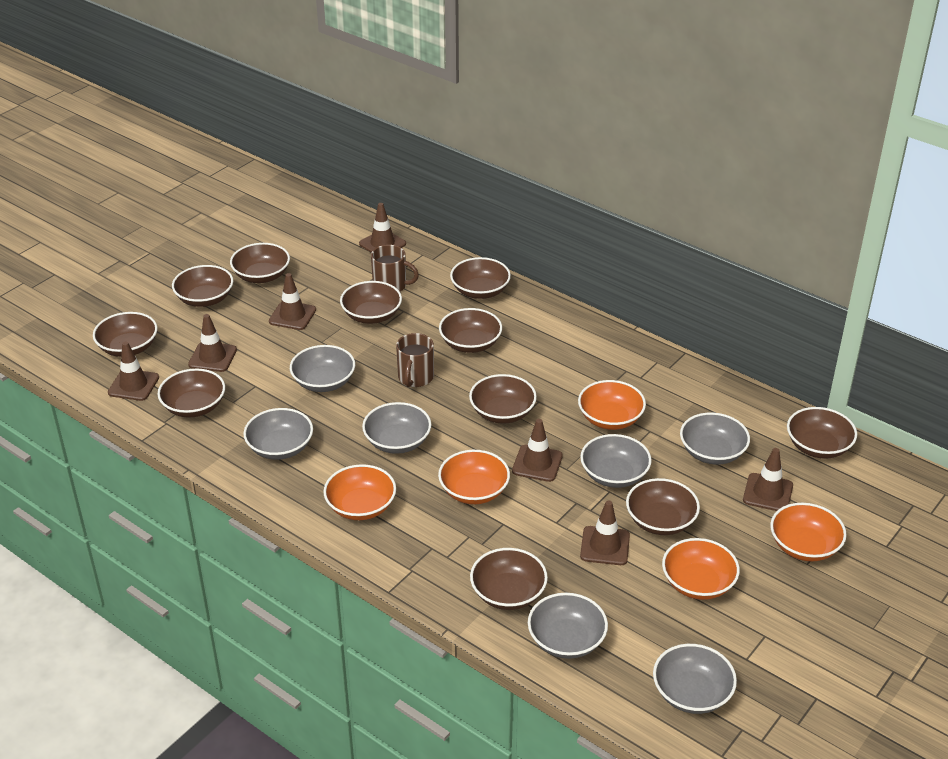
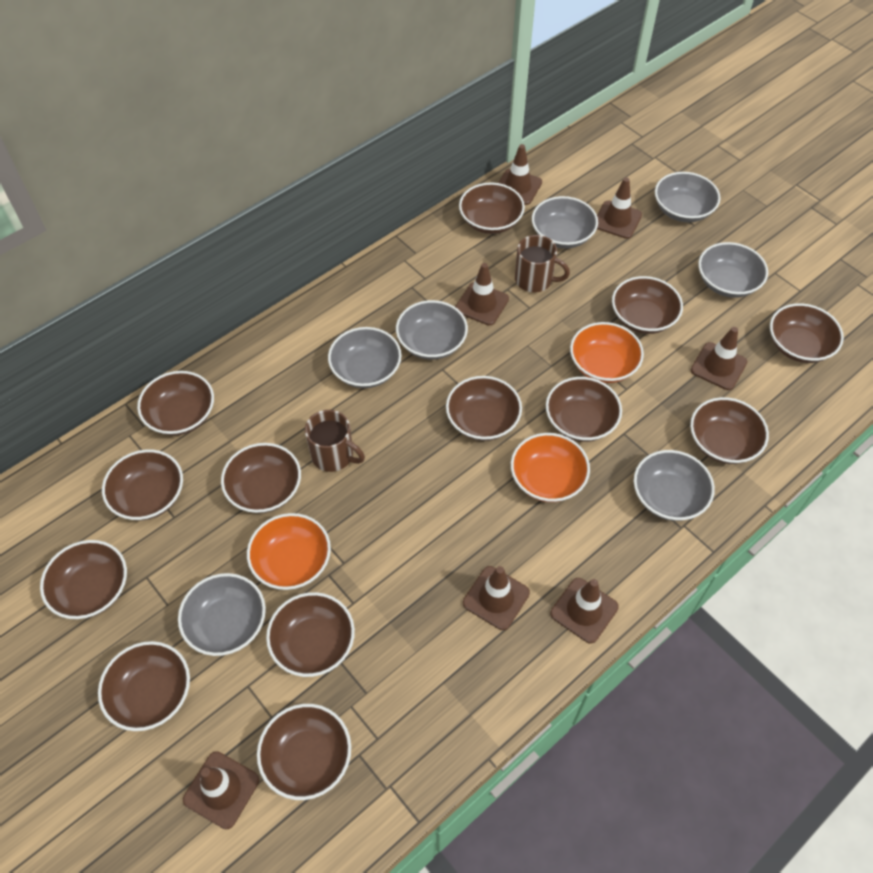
brown bowl: [93,312,158,357] [158,369,225,418] [172,265,233,307] [230,243,290,283] [340,281,402,324] [439,308,502,353] [450,257,511,299] [469,374,537,424] [470,548,548,610] [626,478,700,535] [787,407,857,459] = 11 -> [40,540,127,619] [98,641,190,731] [102,450,183,520] [137,371,214,436] [221,443,301,513] [257,704,351,800] [266,592,355,677] [446,376,522,441] [459,183,525,234] [546,377,622,442] [612,276,683,334] [690,397,769,464] [770,303,844,363] = 13
orange bowl: [324,464,396,520] [438,450,510,504] [578,380,646,430] [662,538,740,600] [770,503,847,561] = 5 -> [247,513,331,590] [511,433,590,502] [570,322,644,383] = 3

